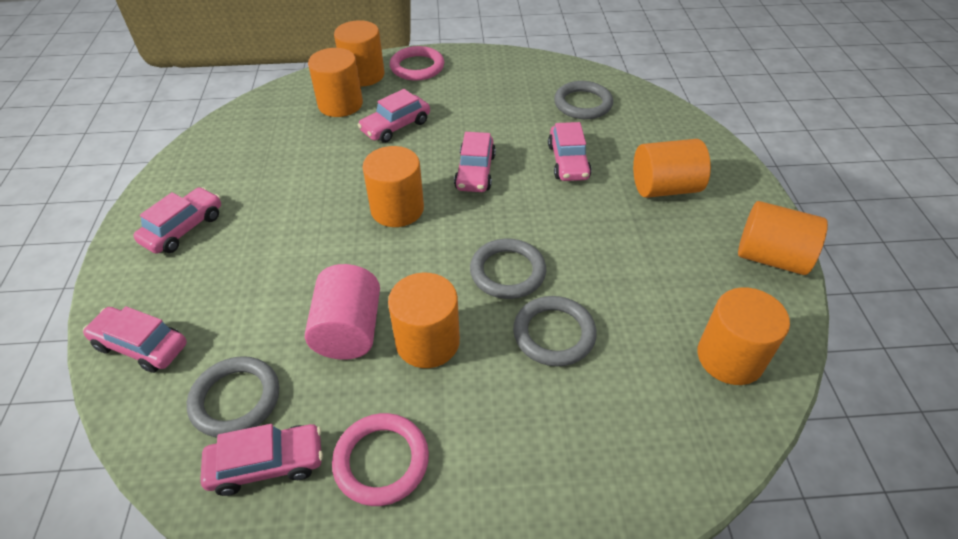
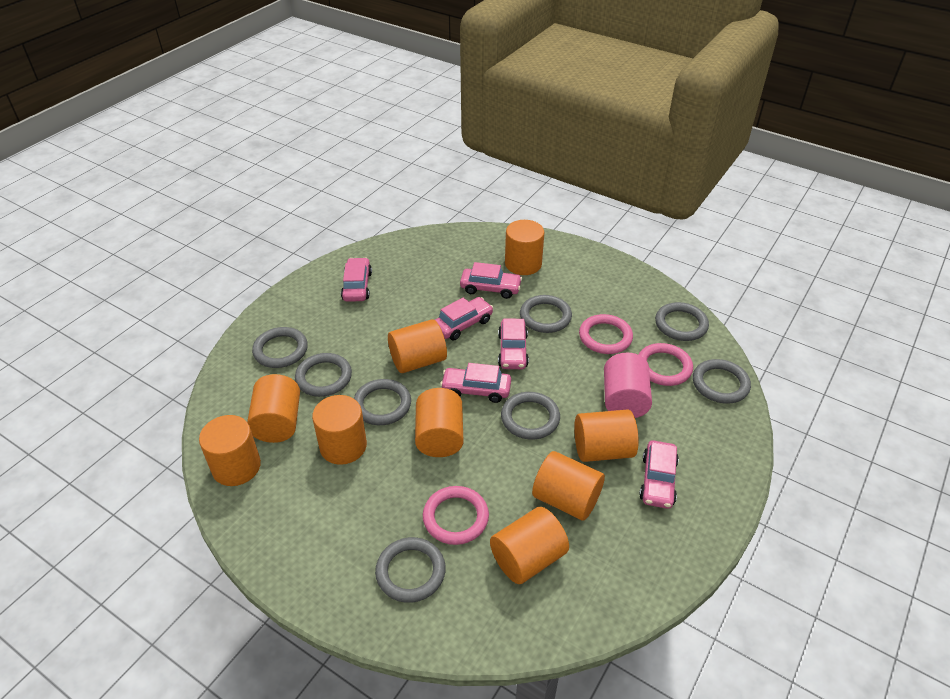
grey ring: [187,356,279,438] [470,238,546,299] [513,296,597,366] [554,81,613,119] = 4 -> [252,327,308,368] [295,353,352,397] [354,379,411,425] [375,537,446,603] [501,392,560,440] [520,295,572,333] [655,302,709,341] [693,359,751,404] = 8
orange cylinder: [308,48,363,117] [334,20,385,87] [362,146,424,227] [388,273,460,368] [633,139,711,198] [697,287,790,385] [738,201,828,275] = 7 -> [199,415,261,486] [247,374,300,443] [312,395,367,465] [388,319,447,373] [415,388,464,457] [490,507,569,584] [505,220,544,275] [532,451,605,521] [574,409,639,462] = 9
pink ring: [332,413,429,506] [390,46,444,81] = 2 -> [423,486,489,545] [579,314,633,354] [638,343,693,386] = 3

